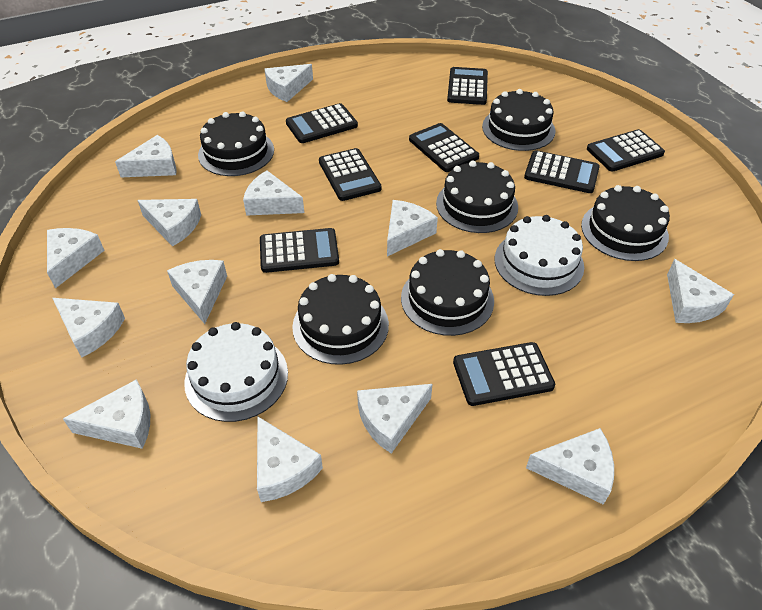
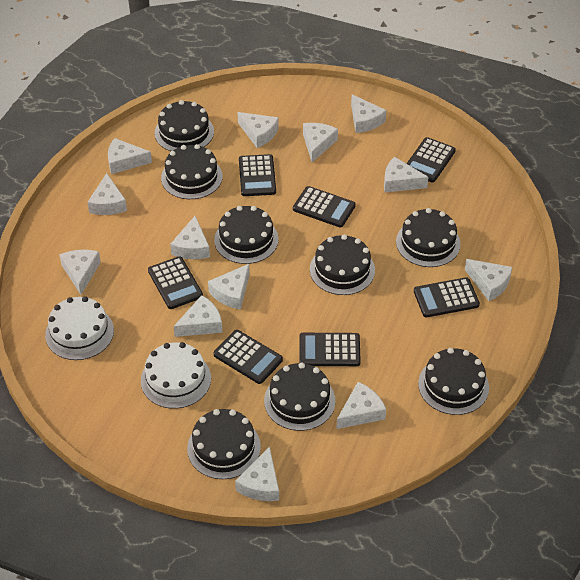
black cake: [198,111,274,176] [292,274,389,365] [401,249,494,336] [436,161,518,233] [482,89,555,151] [581,185,670,261] = 6 -> [155,100,214,151] [161,144,223,199] [187,409,261,479] [214,206,278,264] [264,363,335,431] [310,234,375,295] [396,208,461,267] [418,348,489,415] = 8
black calculator: [260,228,339,273] [286,103,358,143] [319,148,382,201] [409,123,479,172] [447,67,488,105] [453,342,555,406] [524,150,600,193] [587,129,665,172] = 8 -> [148,256,203,309] [214,330,283,384] [239,154,276,196] [293,186,356,227] [299,333,361,366] [406,137,456,182] [414,277,480,317] = 7

